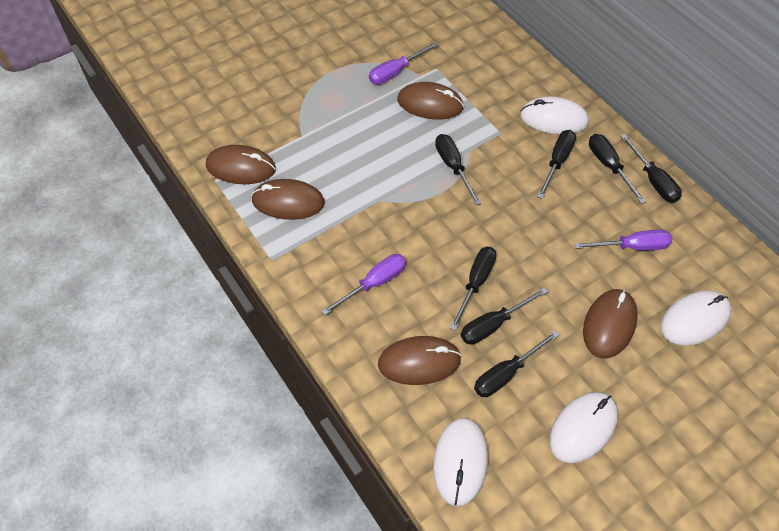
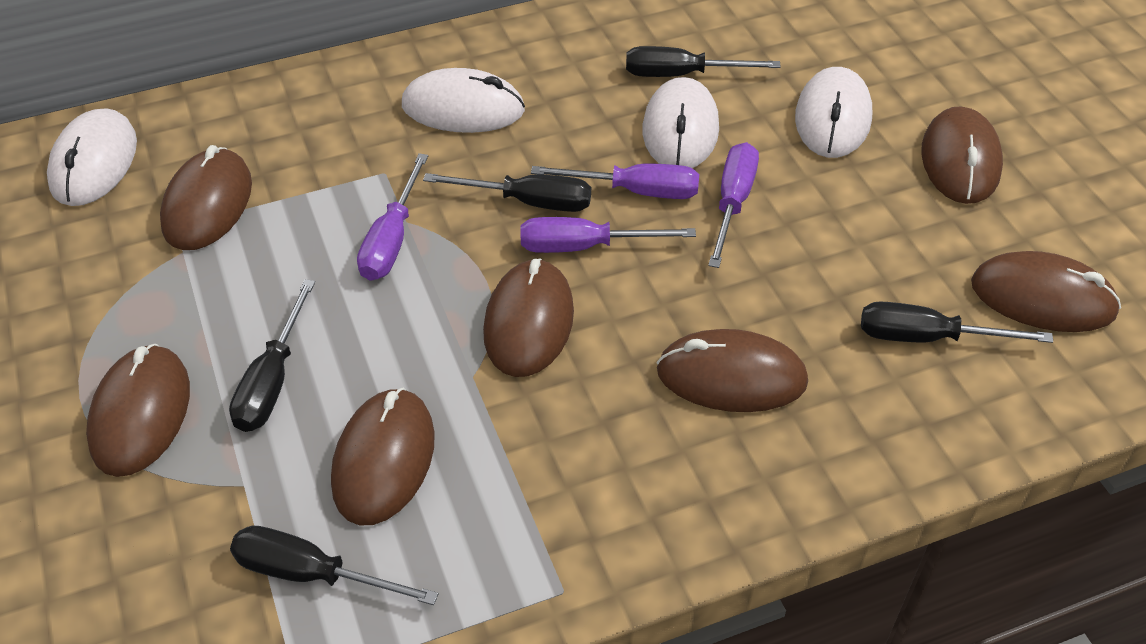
black screwdriver: [435,134,481,205] [450,247,497,330] [461,287,548,344] [474,331,559,397] [537,130,576,199] [589,134,646,204] [621,134,682,203] = 7 -> [229,279,315,432] [230,526,438,605] [423,173,591,212] [626,46,781,77] [861,301,1053,343] = 5
brown mouse: [206,145,276,184] [251,179,325,220] [378,336,462,385] [397,82,464,119] [583,289,638,359] = 5 -> [86,344,190,477] [160,145,252,250] [331,387,435,525] [483,259,574,377] [657,329,808,412] [921,106,1003,204] [971,251,1121,332] = 7
purple screwdriver: [321,254,406,315] [369,43,438,84] [574,230,672,251] = 3 -> [357,153,428,281] [521,217,696,253] [531,164,699,199] [708,142,759,268] = 4

